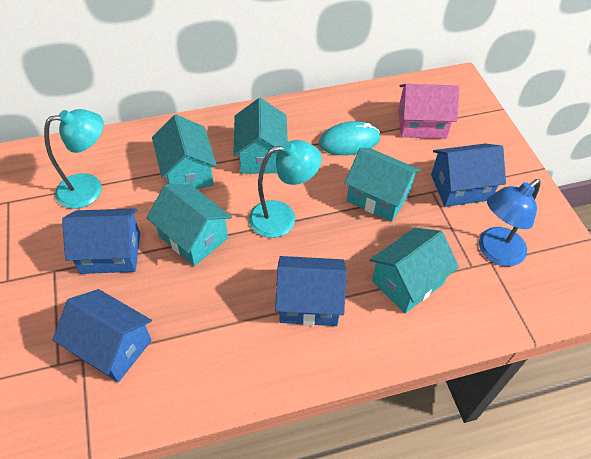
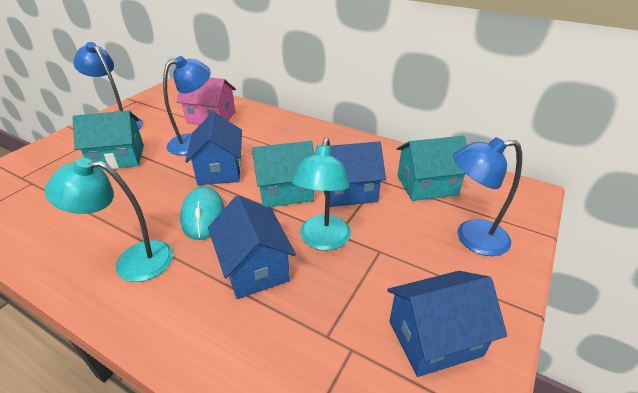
blue lamp: [479,179,541,266] = 1 -> [73,42,143,129] [163,56,211,155] [453,137,522,256] = 3
turquoise house: [147,184,232,266] [152,114,217,189] [233,98,288,174] [344,148,421,222] [370,228,459,313] = 5 -> [72,111,144,170] [252,141,314,207] [397,136,467,201] = 3

